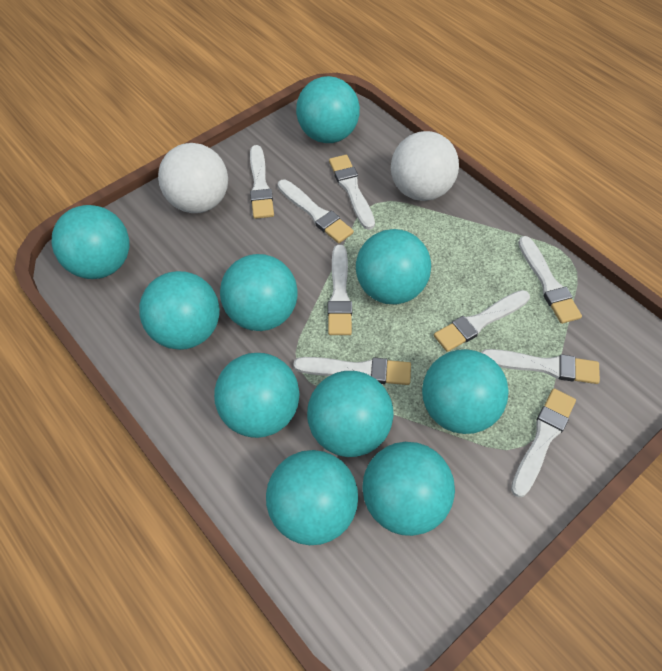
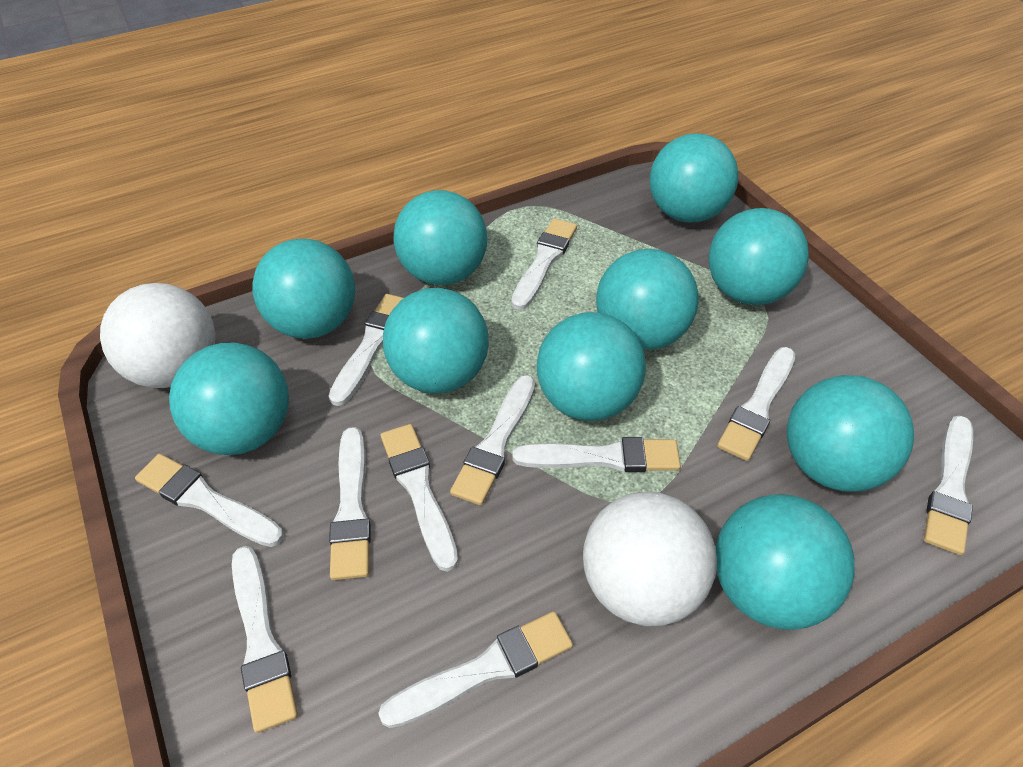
white brush: [250,145,274,219] [278,180,354,243] [293,357,411,385] [328,245,352,335] [329,155,375,230] [434,290,530,352] [481,349,600,384] [511,388,576,498] [518,236,582,324] = 9 -> [135,454,283,547] [232,546,298,733] [329,294,403,406] [329,427,371,580] [378,611,573,728] [381,424,458,572] [450,375,535,505] [511,218,577,310] [512,437,681,472] [717,347,795,461] [924,415,973,555] = 11

